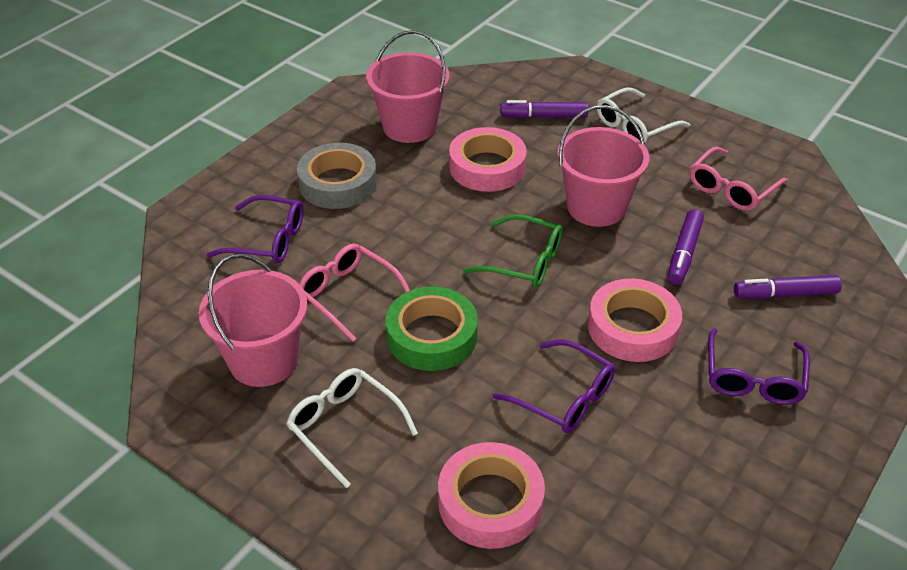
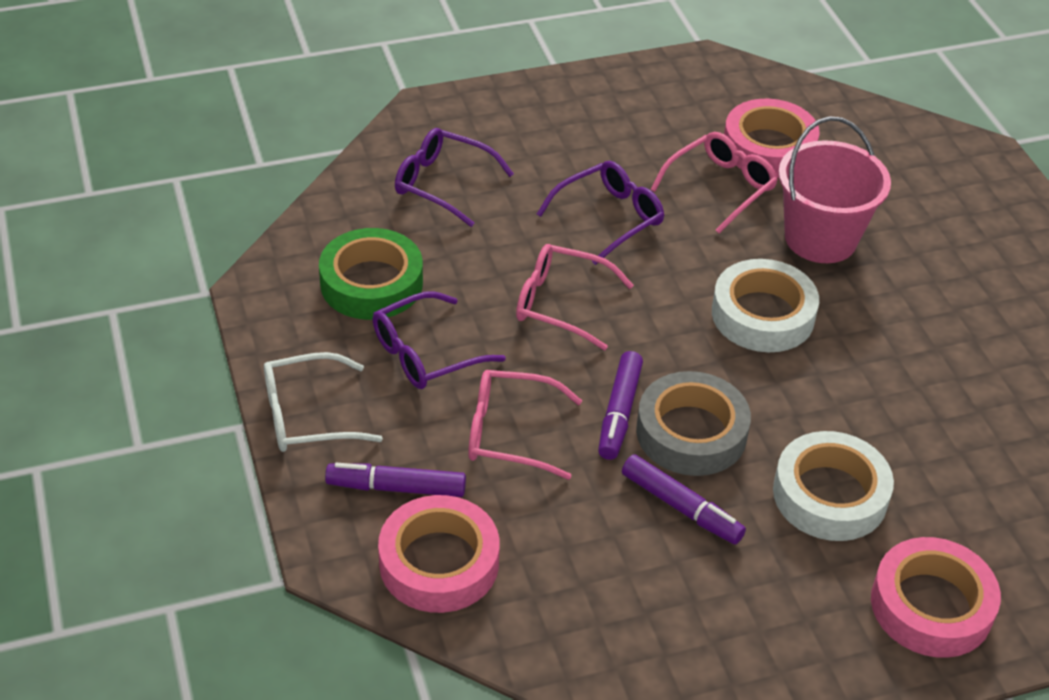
green glasses: [463,214,563,288] = 1 -> none = 0
pink bucket: [199,254,307,387] [366,30,449,143] [557,105,649,227] = 3 -> [778,117,891,263] = 1
pink glasses: [299,243,410,342] [690,147,788,211] = 2 -> [468,370,582,480] [516,244,634,350] [650,132,778,234] = 3
white glasses: [286,368,418,488] [597,87,690,143] = 2 -> [264,352,383,452] = 1
white tape: none = 0 -> [712,259,819,352] [773,431,894,541] = 2

